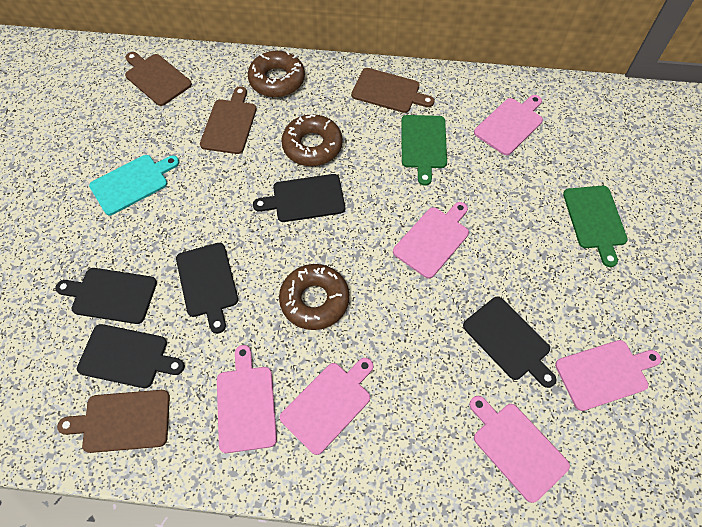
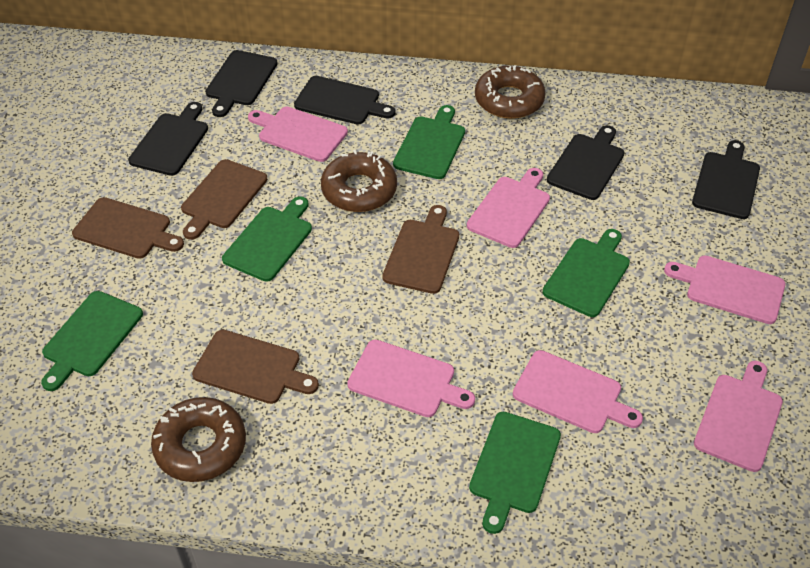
green cutting board: [401,115,447,186] [563,186,628,267] = 2 -> [41,291,143,391] [222,196,312,282] [393,105,465,179] [469,412,561,534] [543,229,630,317] = 5
turquoise cutting board: [89,155,179,215] = 1 -> none = 0

